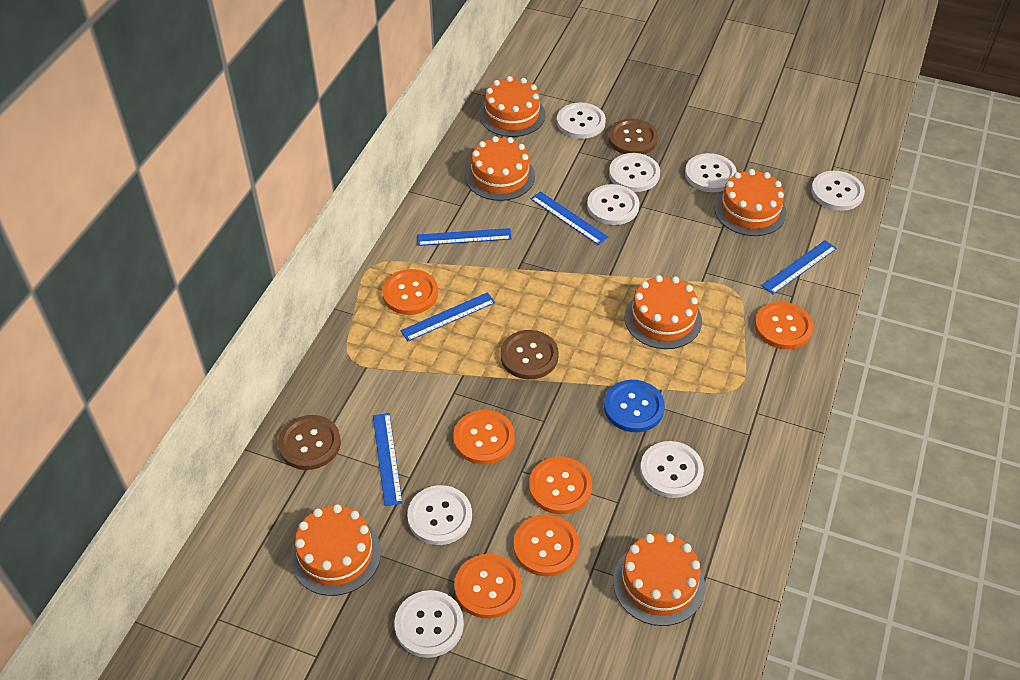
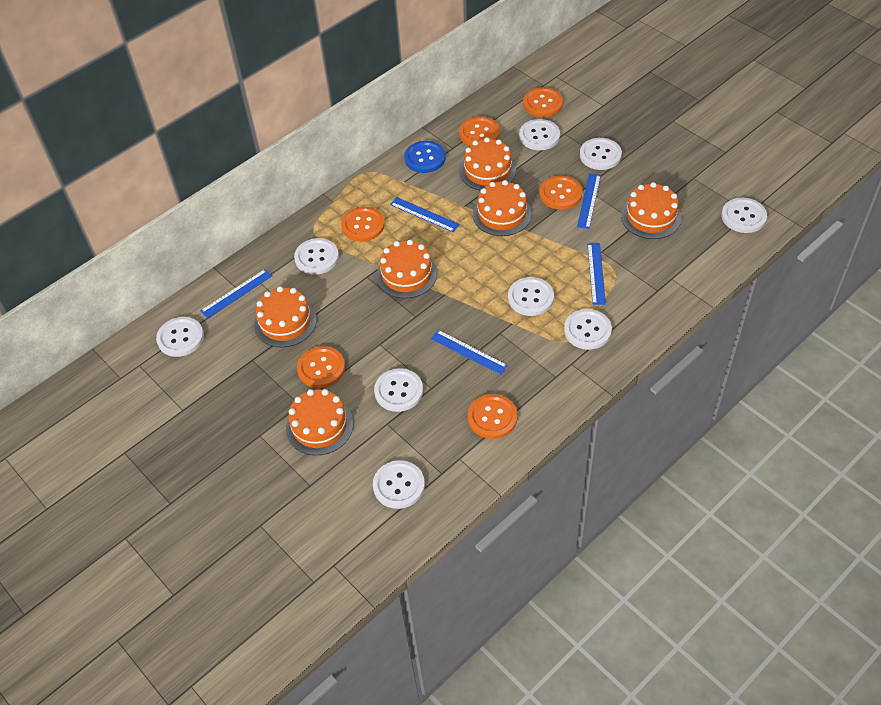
brown button: [278,415,341,470] [500,330,559,379] [608,119,658,154] = 3 -> none = 0
white button: [394,590,464,658] [407,485,472,545] [557,102,606,139] [587,184,640,225] [609,153,660,192] [640,441,704,498] [685,153,737,192] [811,171,865,211] = 8 -> [156,317,204,357] [294,238,339,275] [373,460,425,509] [374,368,423,412] [508,277,554,316] [519,119,560,150] [564,309,612,350] [580,138,622,170] [721,198,767,233] = 9

